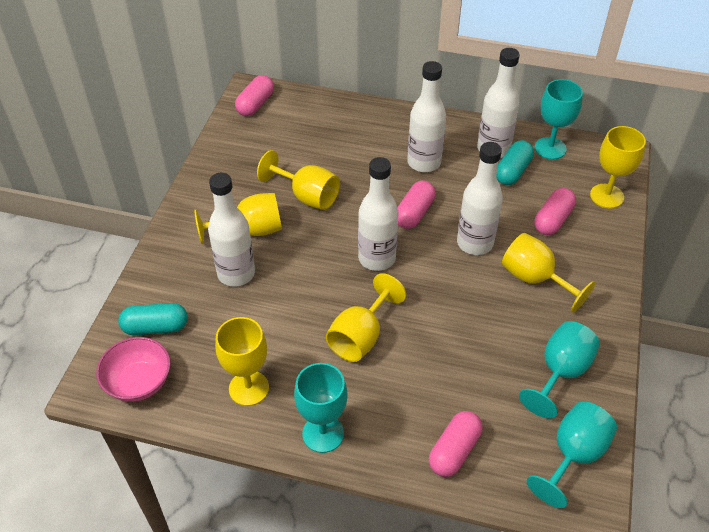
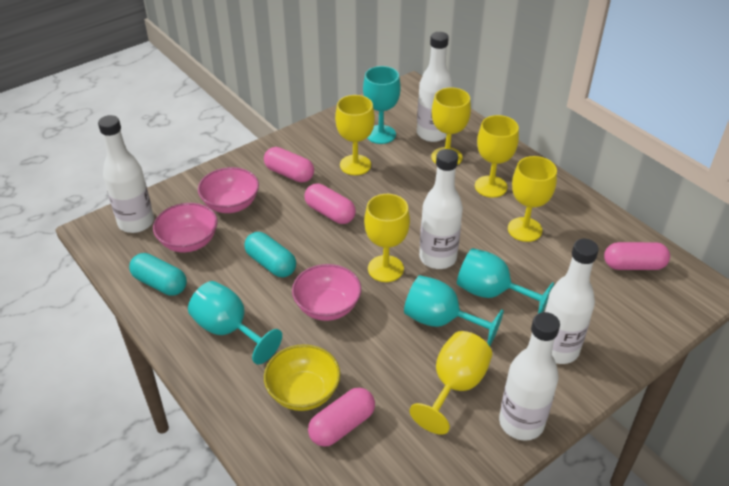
pink bowl: [96,337,171,402] = 1 -> [153,203,218,252] [198,167,259,213] [292,264,361,321] = 3
yellow bowl: none = 0 -> [264,344,340,411] = 1

